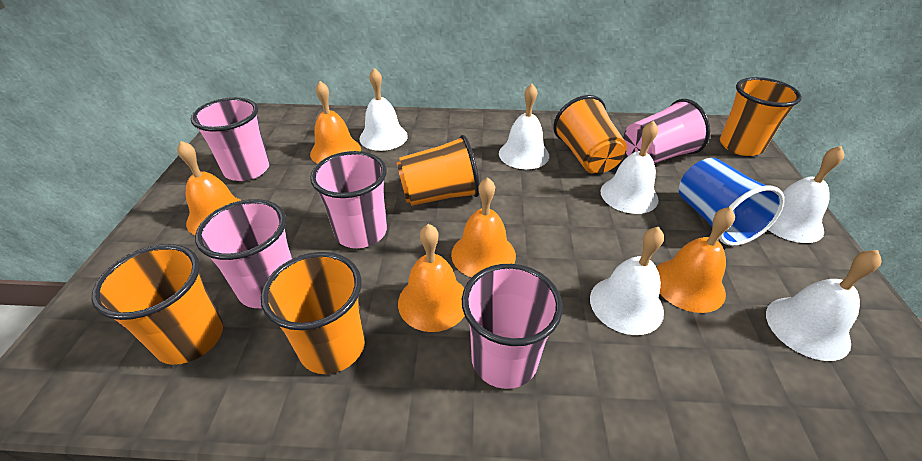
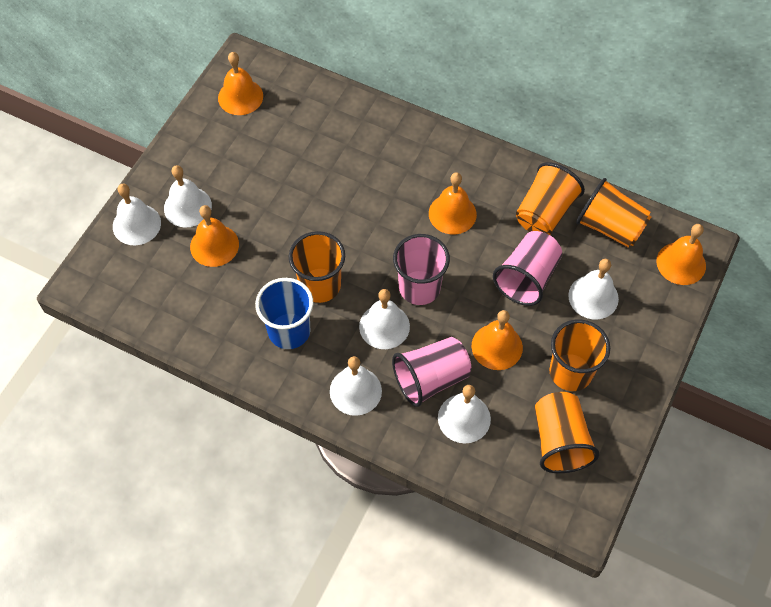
pink cup: [191,97,269,181] [195,199,292,308] [310,151,387,248] [462,264,563,389] [623,99,710,164] = 5 -> [392,337,471,407] [393,234,450,305] [493,231,562,306] = 3

